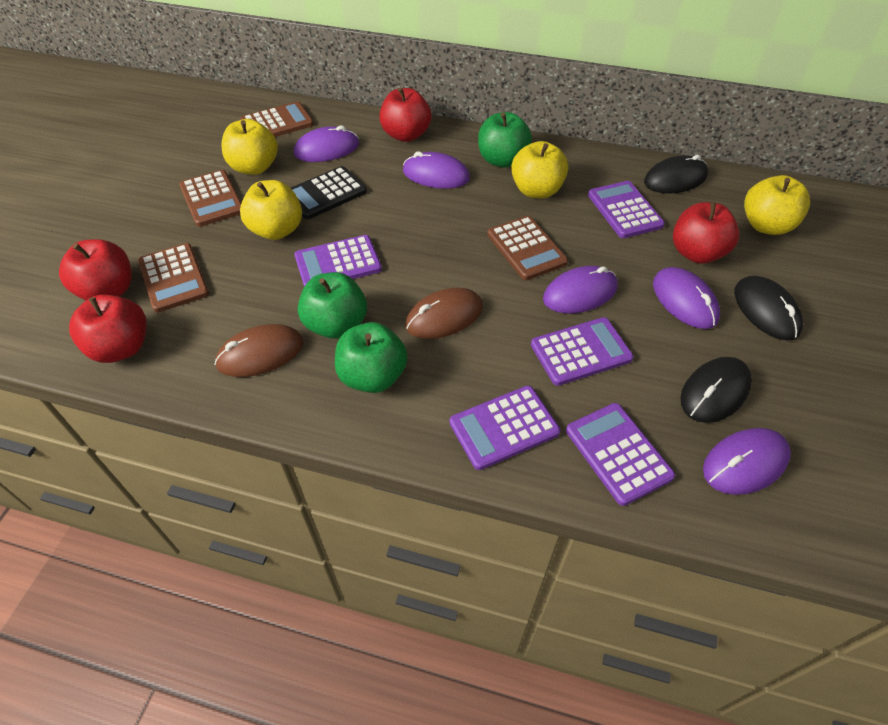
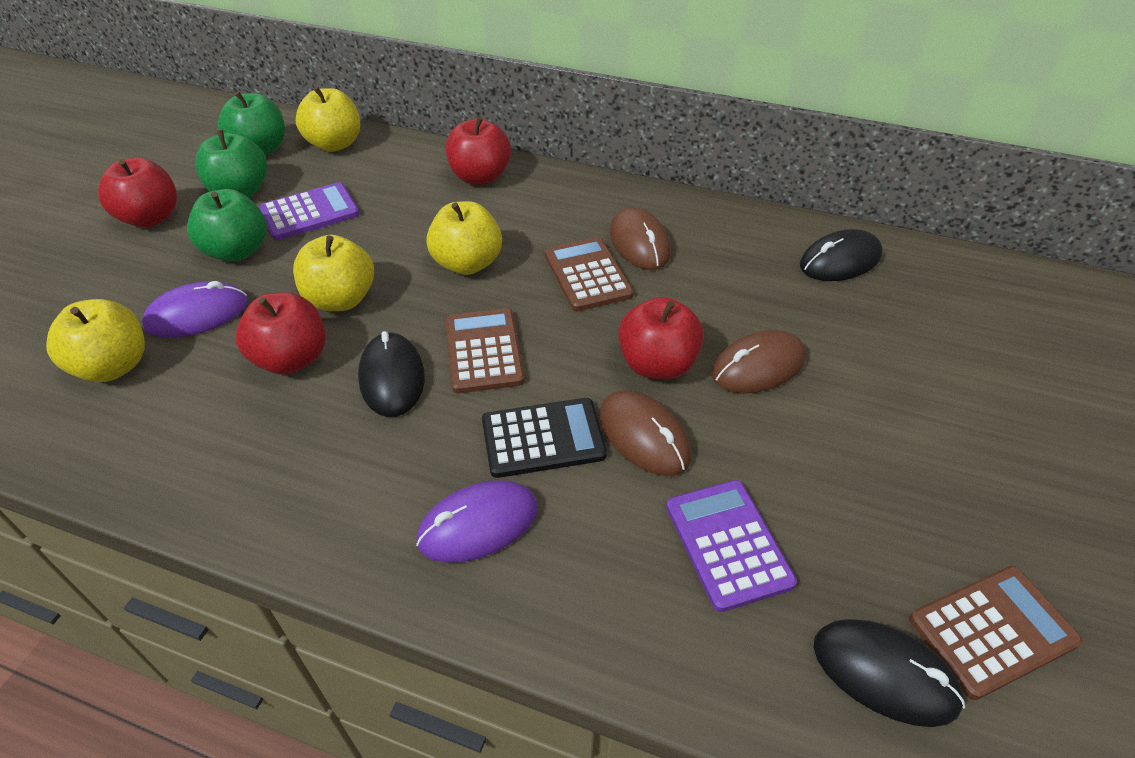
brown calculator: [138,243,209,313] [179,170,241,227] [240,101,314,137] [487,216,568,280] = 4 -> [445,308,525,393] [545,237,634,311] [909,566,1082,700] = 3
brown mouse: [214,324,304,377] [405,288,483,339] = 2 -> [600,390,691,476] [610,207,671,270] [712,330,806,393] = 3
purple calculator: [294,235,382,287] [450,386,560,470] [531,317,634,386] [566,403,675,506] [588,181,665,238] = 5 -> [259,182,359,240] [666,480,797,612] = 2
purple mouse: [294,126,359,162] [403,152,470,189] [543,266,617,313] [653,267,720,329] [703,428,791,495] = 5 -> [142,281,248,338] [416,480,538,563] = 2

